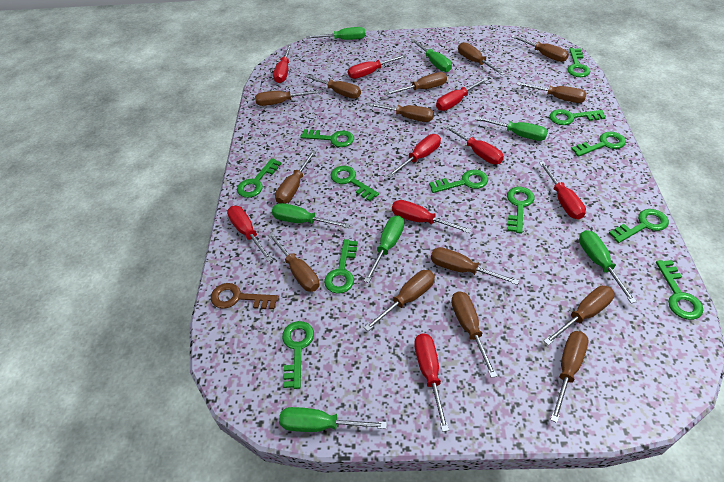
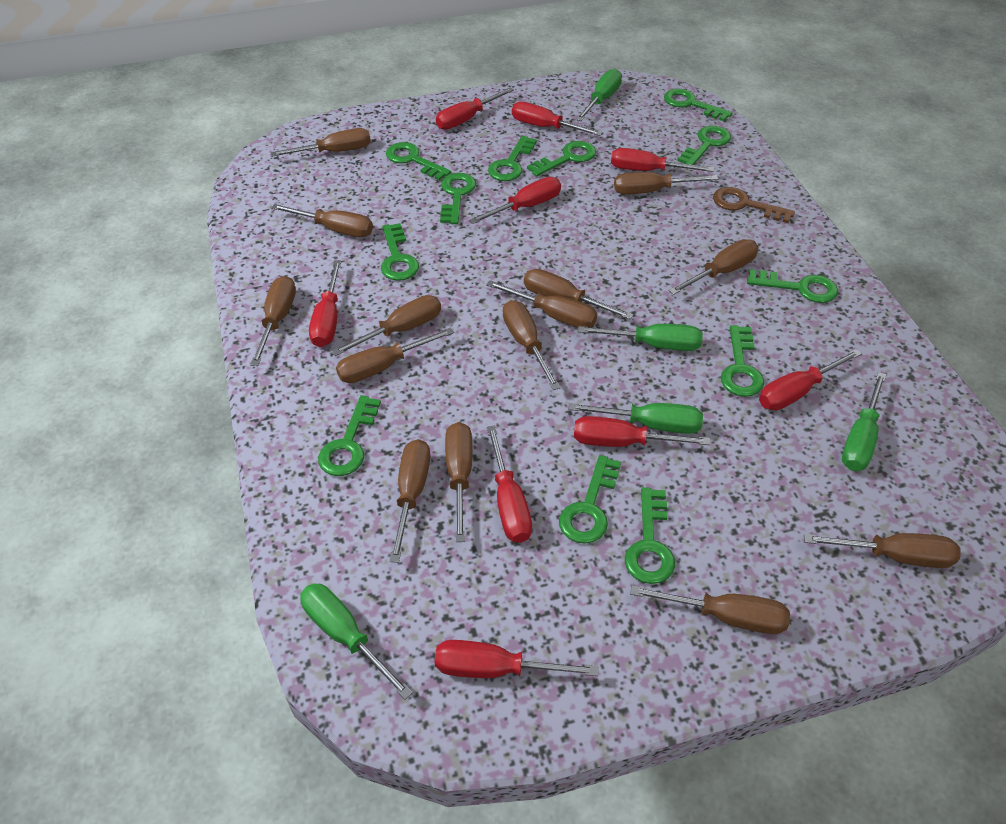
green screwdriver: [272,203,350,228] [279,407,387,432] [307,27,366,40] [364,216,404,283] [411,39,452,72] [475,116,548,141] [579,230,637,304] = 7 -> [300,584,413,700] [569,403,703,434] [576,69,622,121] [578,324,703,351] [842,372,886,471] = 5

